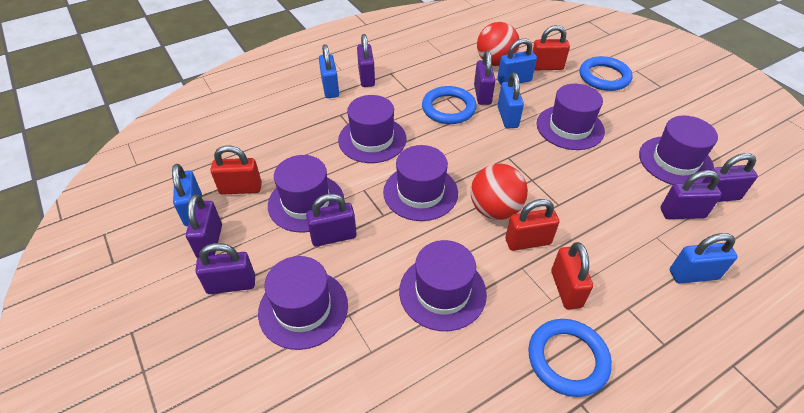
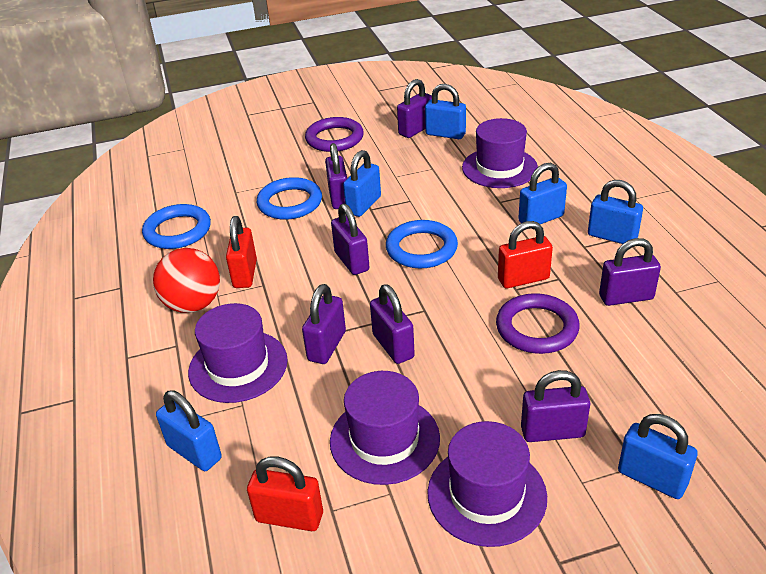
blue padlock: [172,164,202,226] [319,44,339,98] [497,38,537,84] [498,73,524,129] [670,233,738,284] = 5 -> [156,390,222,471] [343,150,381,217] [425,84,466,139] [518,163,567,224] [588,180,643,244] [618,414,698,499] = 6
purple hat: [258,256,348,350] [268,155,344,232] [338,95,406,163] [383,145,458,221] [399,240,487,331] [536,84,605,150] [639,116,718,185] = 7 -> [188,303,288,403] [330,371,440,485] [427,421,547,547] [462,118,538,188] = 4
purple ring: none = 0 -> [305,117,364,152] [496,293,580,354] = 2
red ball: [471,164,528,220] [477,22,520,66] = 2 -> [153,248,220,313] = 1
red padlock: [210,145,262,195] [505,199,559,251] [533,25,570,71] [551,242,593,310] = 4 -> [226,216,257,288] [247,456,323,531] [498,221,553,288] = 3

